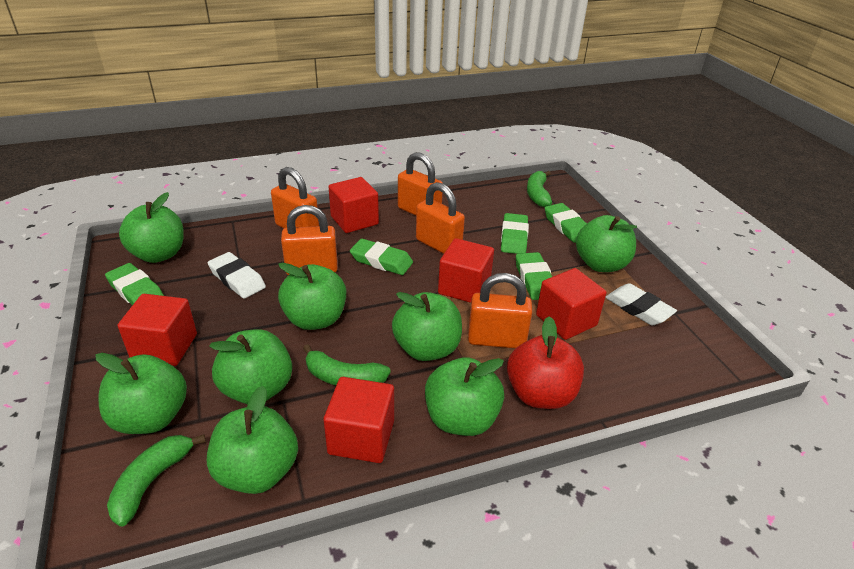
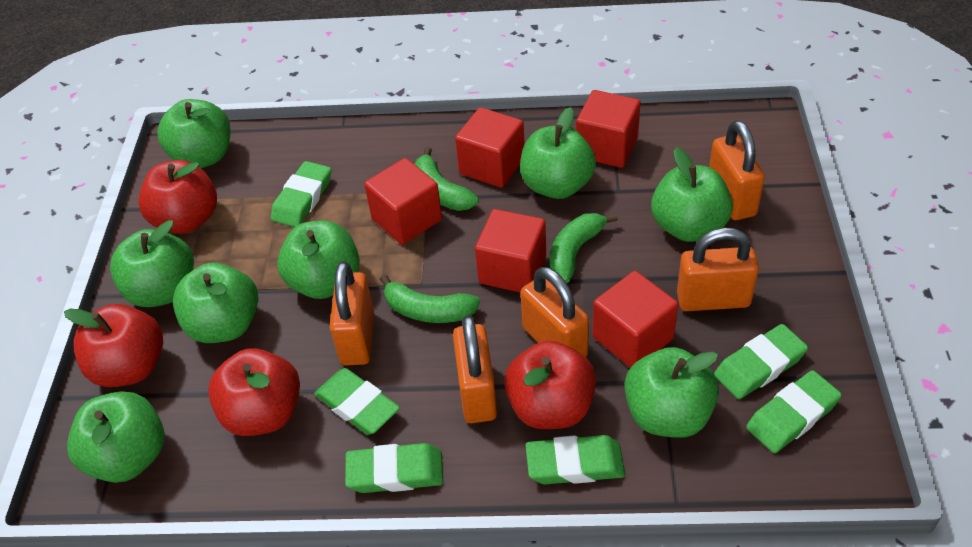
green eraser: [105,263,164,305] [350,239,413,275] [501,213,529,254] [516,252,552,300] [545,203,587,243] = 5 -> [271,161,331,227] [314,368,400,435] [345,443,443,493] [526,435,625,484] [714,324,808,399] [746,370,842,453] = 6
red apple: [507,316,584,409] = 1 -> [64,304,163,387] [138,160,217,234] [208,348,300,436] [504,340,596,429] = 4
white eraser: [208,252,266,298] [605,283,677,325] = 2 -> none = 0

